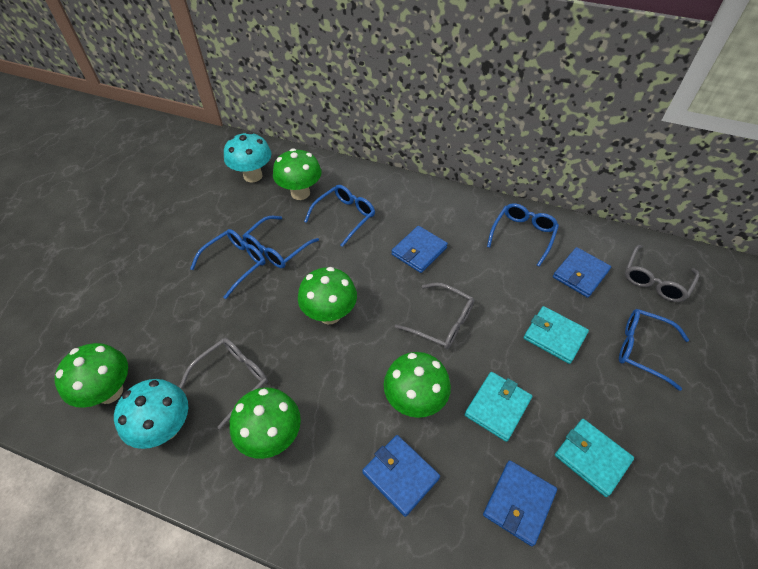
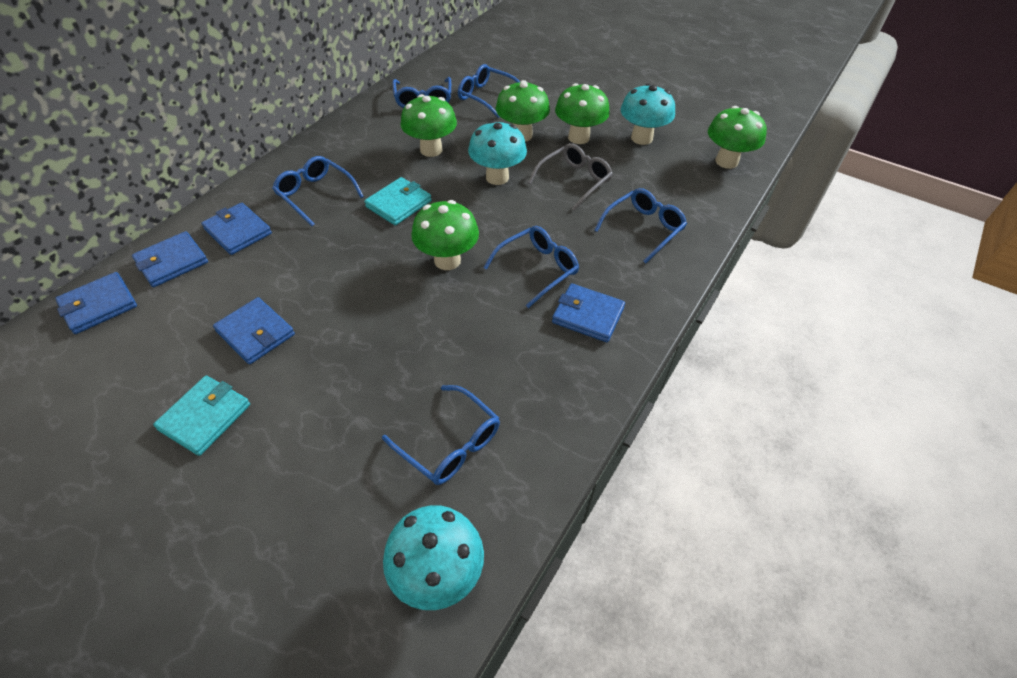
blue glasses: [190,229,266,299] [243,216,319,268] [304,185,375,247] [487,203,559,267] [619,309,689,391] = 5 -> [272,156,364,227] [382,385,500,485] [392,77,451,108] [458,64,520,118] [483,226,579,308] [594,188,687,264] = 6
blue wallet: [362,435,440,517] [391,226,448,273] [483,460,557,547] [553,247,611,298] = 4 -> [55,272,137,334] [132,231,208,287] [201,203,272,255] [213,297,295,364] [552,283,625,342] = 5
grey glasses: [179,338,268,429] [395,283,474,349] [625,245,699,302] = 3 -> [528,143,613,211] = 1
turquoise mushroom: [114,379,188,449] [224,132,271,183] = 2 -> [383,505,484,610] [468,120,527,185] [621,83,675,145] = 3
turquoise wallet: [465,372,532,442] [524,306,589,364] [555,419,634,497] = 3 -> [153,376,250,456] [364,177,432,225] = 2

